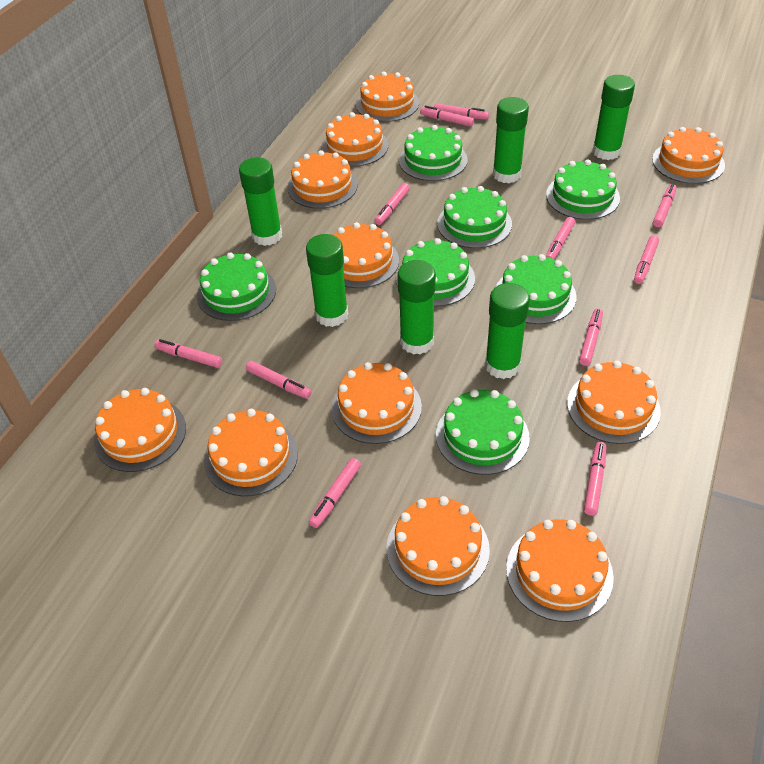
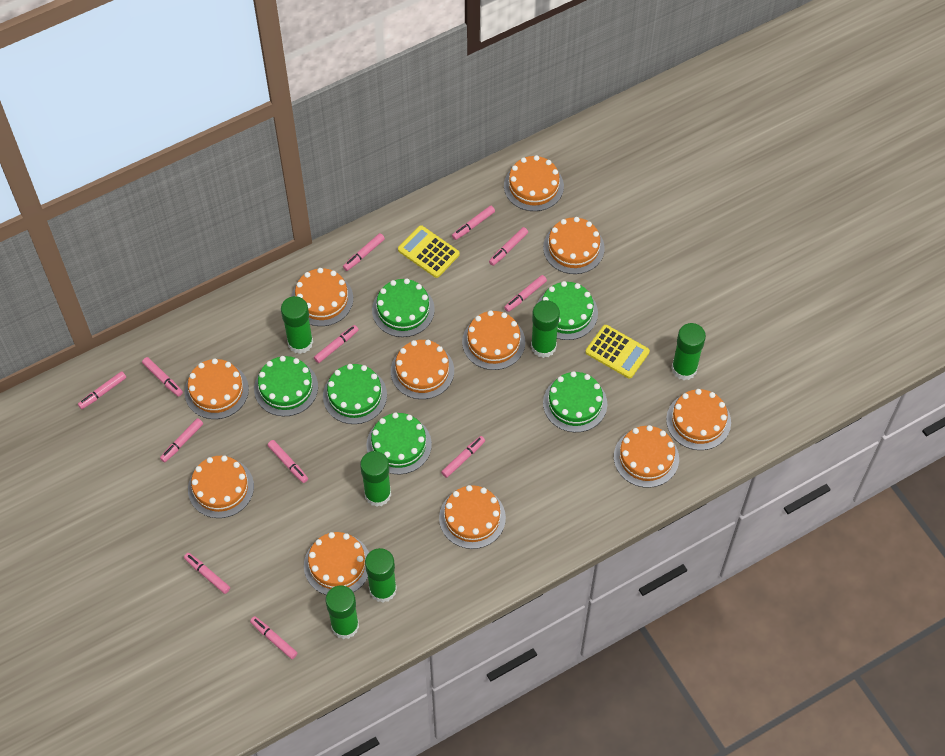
green cake: [197,252,276,321] [396,238,475,307] [399,125,468,181] [436,389,530,475] [437,186,512,248] [496,254,576,324] [546,159,620,220] = 7 -> [254,356,318,416] [323,364,387,424] [366,413,432,474] [372,278,435,337] [537,281,598,340] [543,371,607,432] = 6
pink marker: [155,339,222,368] [246,361,311,399] [309,458,361,528] [375,183,410,225] [420,105,474,127] [434,103,489,120] [546,217,575,259] [579,309,603,366] [584,442,606,516] [634,235,659,284] [653,184,677,227] = 11 -> [78,371,126,409] [142,357,183,397] [160,418,203,462] [184,553,230,594] [250,616,298,659] [267,440,308,483] [314,325,359,363] [343,233,385,271] [441,436,485,478] [452,206,495,240] [489,227,528,266] [504,275,547,312] = 12
yellow calculator: none = 0 -> [398,225,460,278] [586,325,650,379] = 2

